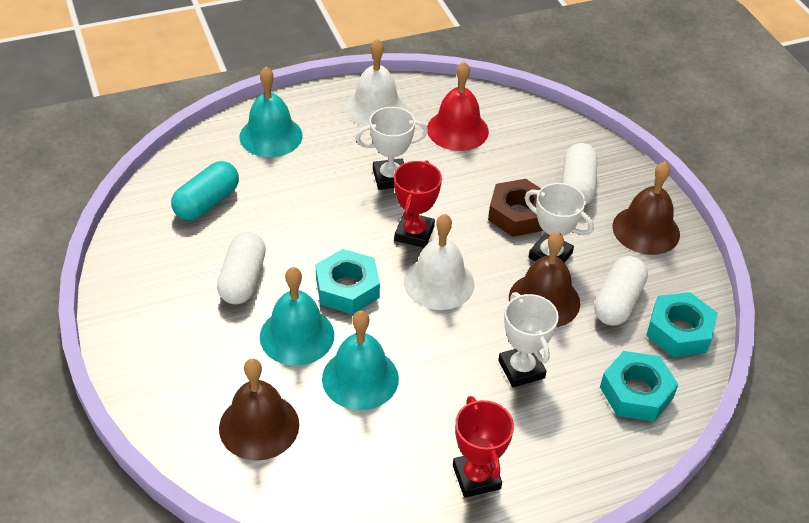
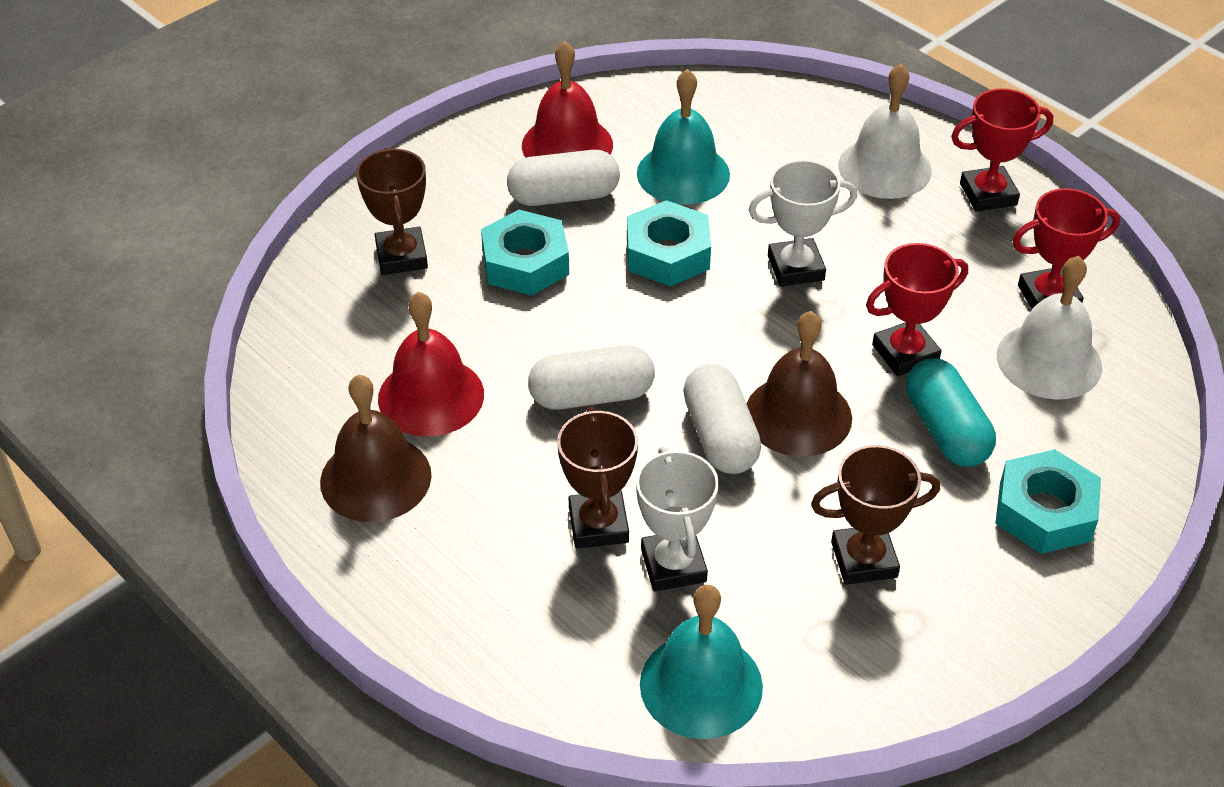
brown bell: [219,359,299,461] [509,232,580,327] [612,162,680,255] = 3 -> [320,374,432,522] [746,311,852,457] = 2
brown nut: [488,179,543,237] = 1 -> none = 0
brown trophy: none = 0 -> [356,148,428,275] [557,407,638,548] [811,445,940,585] = 3
red bell: [427,62,489,151] = 1 -> [378,292,484,437] [522,41,613,158] = 2
red trophy: [394,160,442,248] [453,396,514,498] = 2 -> [866,243,968,376] [951,88,1053,212] [1013,188,1120,309] = 3
turquoise bell: [239,67,303,157] [260,267,334,366] [322,310,399,410] = 3 -> [637,69,730,205] [640,585,763,739] = 2
white trophy: [355,107,428,190] [498,292,559,387] [525,183,594,263] = 3 -> [636,447,719,591] [749,160,857,287] = 2

